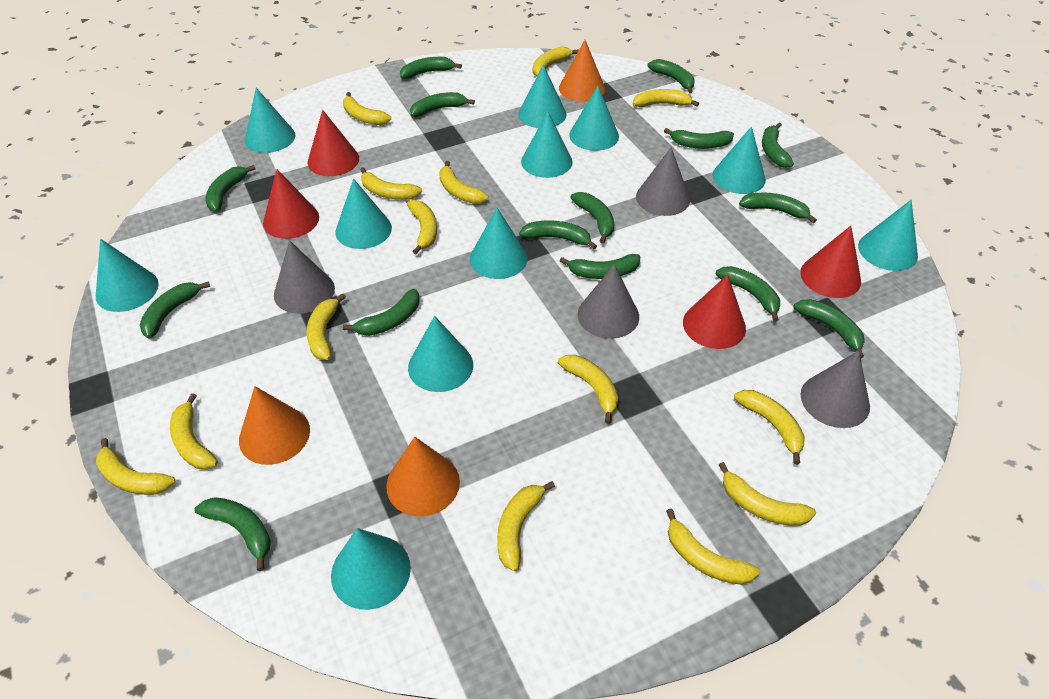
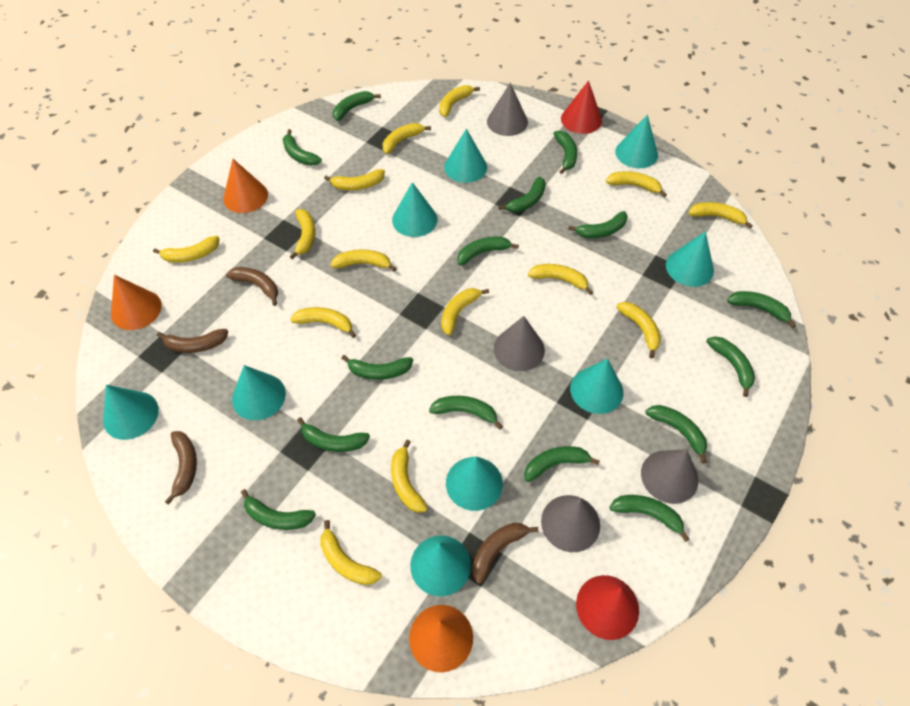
brown banana: none = 0 -> [157,329,228,353] [165,431,197,505] [226,267,278,306] [472,523,538,584] = 4
red cone: [263,169,319,239] [307,110,359,176] [683,274,746,349] [800,226,861,298] = 4 -> [561,80,602,134] [576,575,639,640] = 2
turquoise cone: [96,239,159,312] [245,88,295,153] [331,528,411,610] [335,179,392,249] [408,316,473,392] [470,208,528,279] [518,65,567,128] [521,111,572,178] [569,86,619,151] [712,126,766,194] [858,200,918,271] = 11 -> [103,385,159,440] [232,365,286,420] [392,182,437,237] [410,535,471,597] [444,129,487,183] [446,456,503,511] [570,359,623,414] [615,114,658,168] [666,231,714,287] = 9

